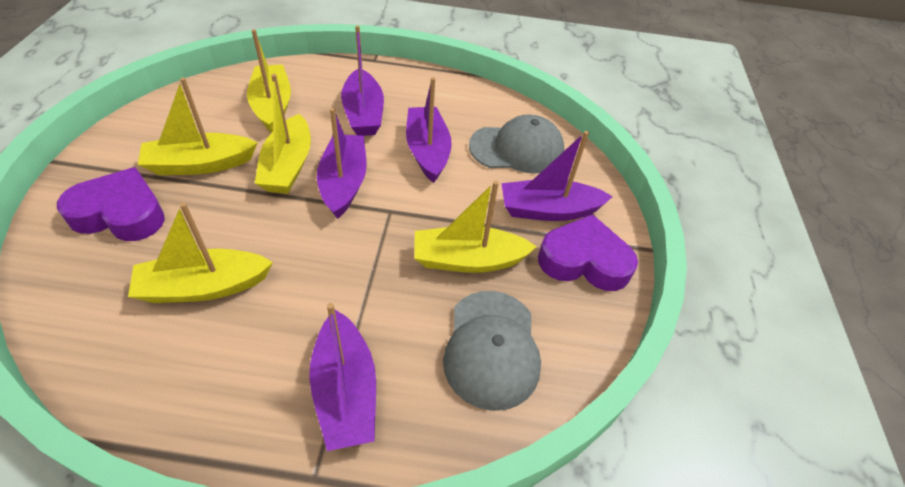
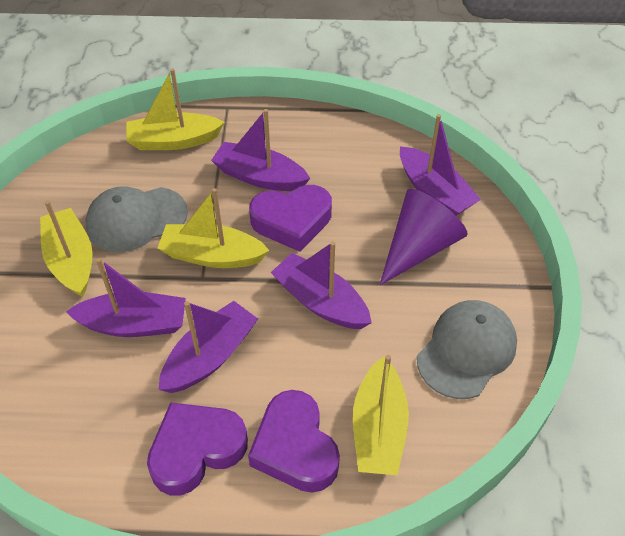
purple cone: none = 0 -> [380,189,468,285] = 1
purple heart: [57,167,165,241] [538,214,638,291] = 2 -> [147,402,248,496] [248,390,340,493] [249,185,332,252] = 3
yellow boat: [128,202,273,303] [138,77,257,175] [247,29,291,133] [255,74,311,194] [414,181,537,273] = 5 -> [40,201,93,297] [126,68,225,150] [158,188,270,268] [353,355,409,476] = 4

